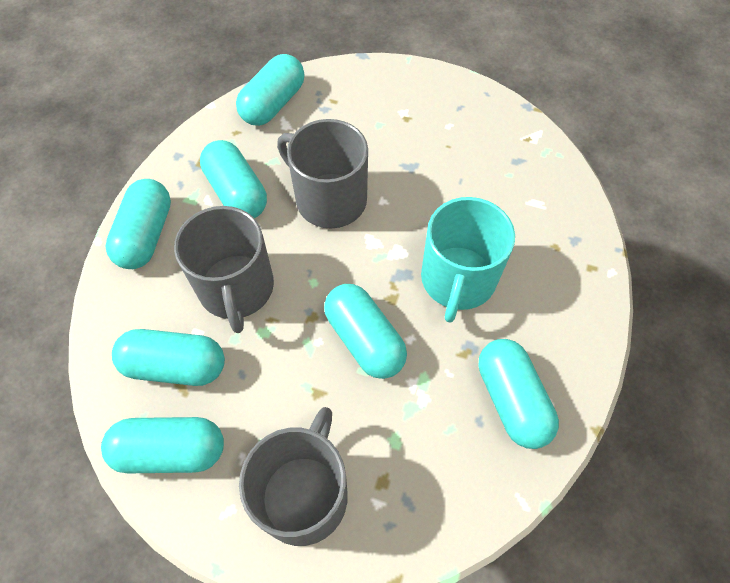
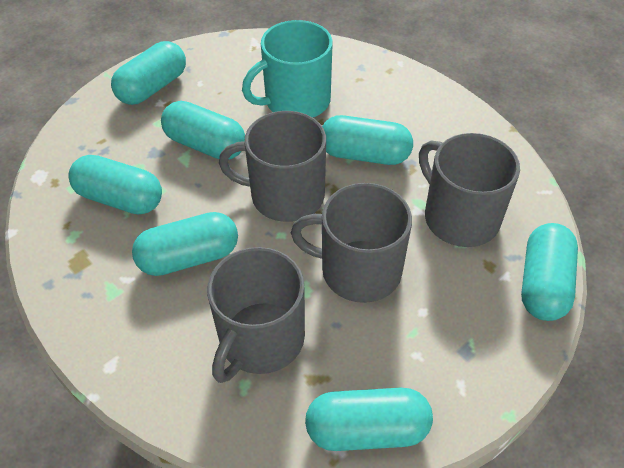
grey mug: [174,206,274,333] [239,407,347,546] [277,119,368,228] = 3 -> [207,247,305,383] [219,111,326,222] [291,183,412,303] [419,133,520,247] = 4

